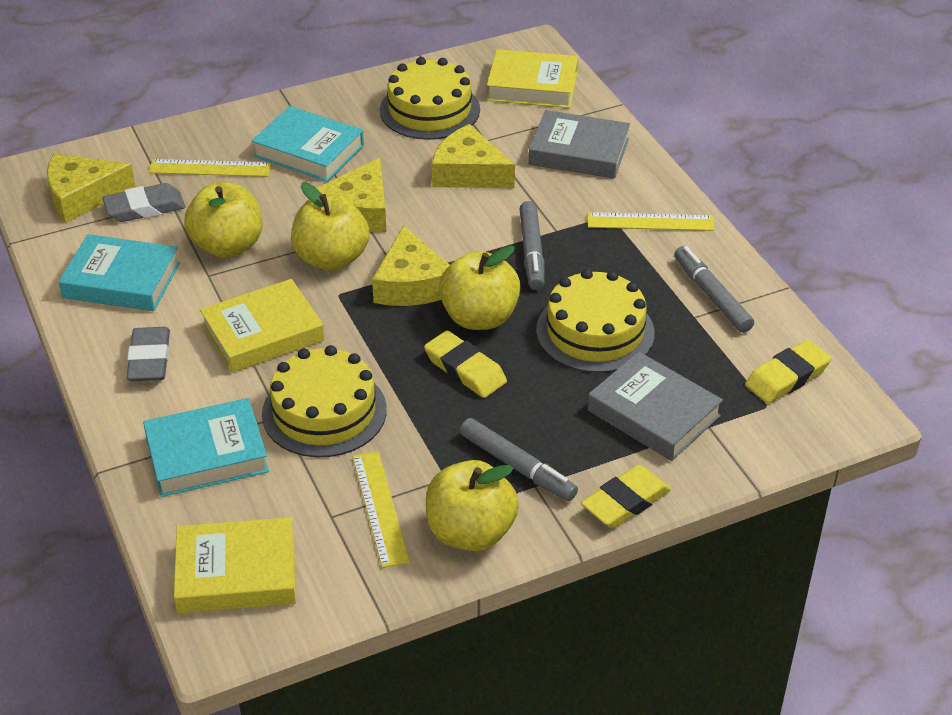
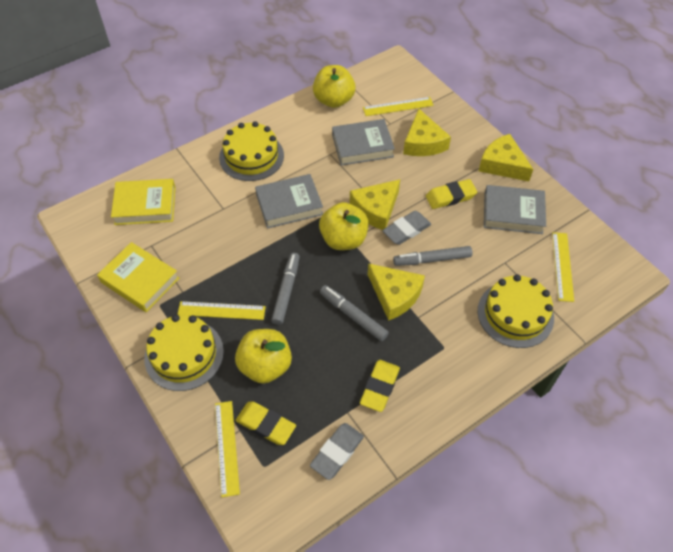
grey book: [529,110,630,179] [588,352,723,461] = 2 -> [255,174,323,229] [332,119,395,166] [484,185,546,234] = 3
turquoise book: [58,234,180,311] [143,398,269,497] [252,106,364,182] = 3 -> none = 0
yellow apple: [184,182,262,258] [291,182,369,271] [426,460,519,551] [439,246,521,330] = 4 -> [235,329,292,384] [313,65,356,108] [319,202,369,250] = 3
yellow book: [174,517,296,613] [200,279,325,373] [487,49,578,108] = 3 -> [97,242,179,312] [111,179,176,225] = 2
yellow ruler: [148,159,272,177] [352,451,410,568] [588,212,714,231] = 3 -> [177,301,266,320] [215,401,240,497] [363,97,434,116] [552,232,574,302] = 4

